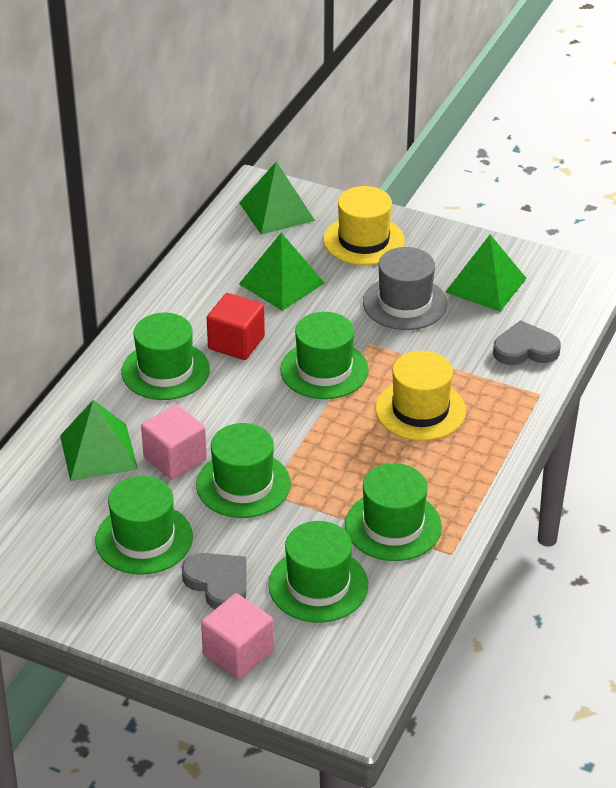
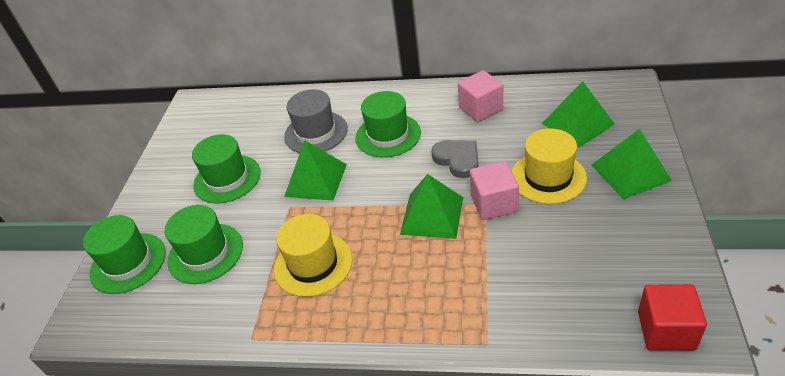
green hat: [95,476,193,575] [121,313,210,400] [196,423,291,518] [268,521,368,623] [280,312,369,399] [345,463,442,561] = 6 -> [83,215,166,294] [164,205,243,284] [192,134,261,204] [355,91,421,158] = 4
grey heart: [182,553,246,609] [493,320,561,365] = 2 -> [431,140,479,178] = 1

